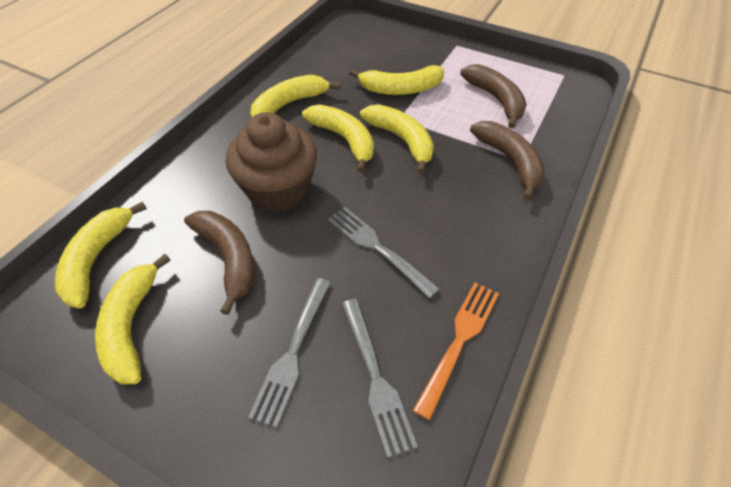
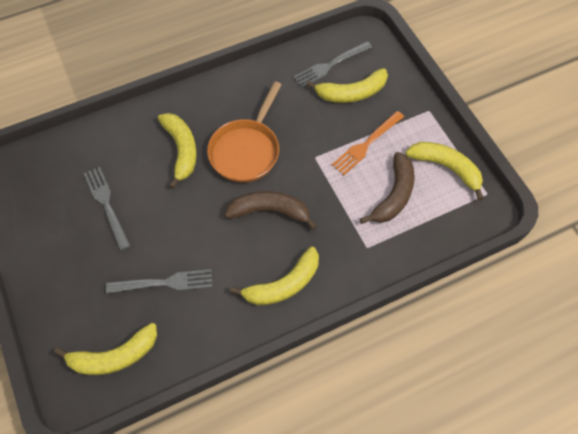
brown banana: [184,211,255,315] [460,64,527,129] [470,121,545,200] = 3 -> [225,191,317,230] [360,152,415,224] = 2
brown cupcake: [226,112,317,212] = 1 -> none = 0
orange pan: none = 0 -> [207,81,282,183] = 1
yellow banana: [55,202,147,308] [95,254,170,384] [251,75,341,117] [302,104,374,173] [349,65,444,95] [360,104,434,174] = 6 -> [54,323,157,375] [158,113,197,189] [230,247,319,305] [306,68,388,103] [406,142,484,201] = 5

